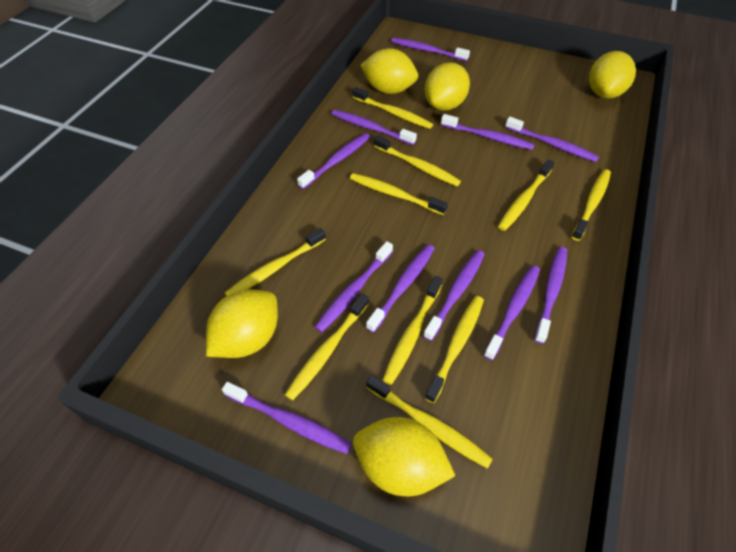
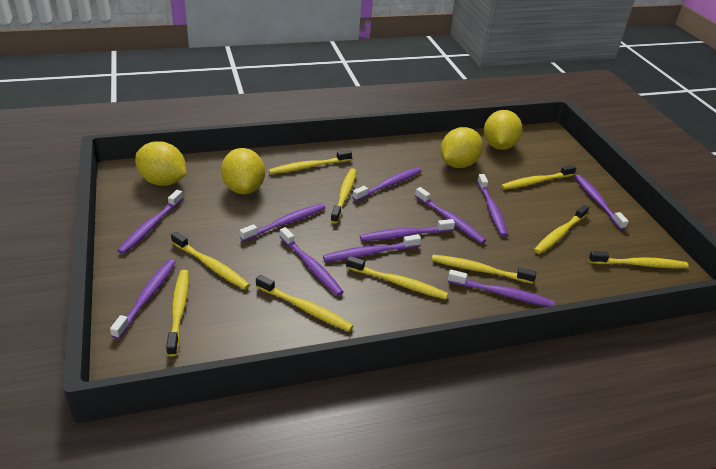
yellow lemon: [206,289,278,358] [353,417,455,496] [360,48,418,94] [425,62,470,111] [589,51,636,99] = 5 -> [135,141,187,186] [221,148,265,194] [440,127,483,168] [484,110,523,150] = 4

